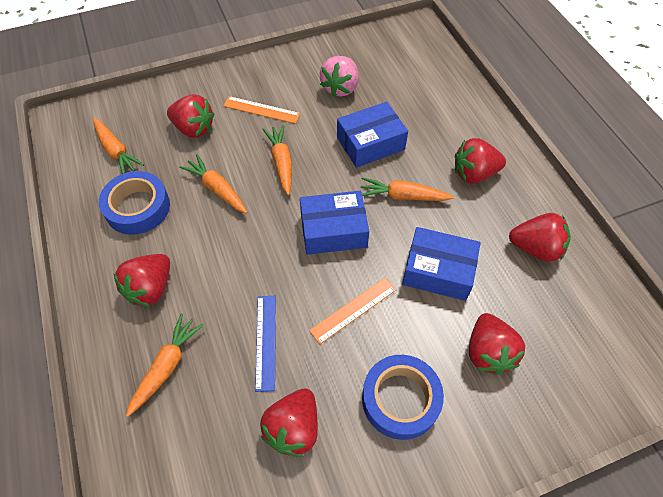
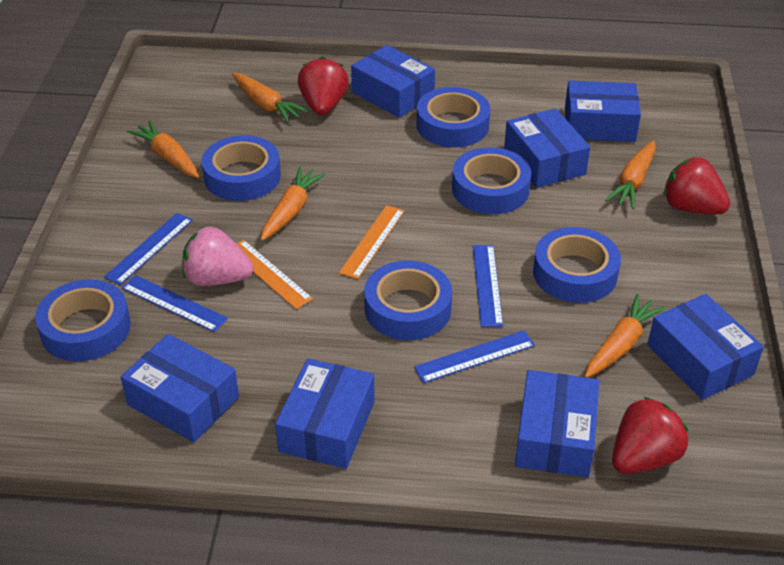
blue box: [300,191,369,255] [337,102,408,168] [402,227,481,301] = 3 -> [121,334,239,442] [275,358,375,469] [351,45,435,118] [504,108,590,188] [515,370,599,477] [565,81,641,142] [647,294,764,400] = 7
blue ruler: [255,296,276,392] = 1 -> [104,213,193,285] [122,275,228,332] [414,330,535,383] [473,245,503,327] = 4
blue tape: [99,171,170,235] [362,355,444,440] = 2 -> [35,279,131,362] [201,135,281,201] [364,261,452,340] [417,87,490,147] [452,147,531,214] [533,227,621,303] = 6
red strawberry: [113,254,170,306] [167,94,214,138] [260,388,318,457] [455,138,506,183] [469,313,525,375] [509,213,571,262] = 6 -> [298,57,349,115] [612,397,688,474] [664,157,730,214] = 3

